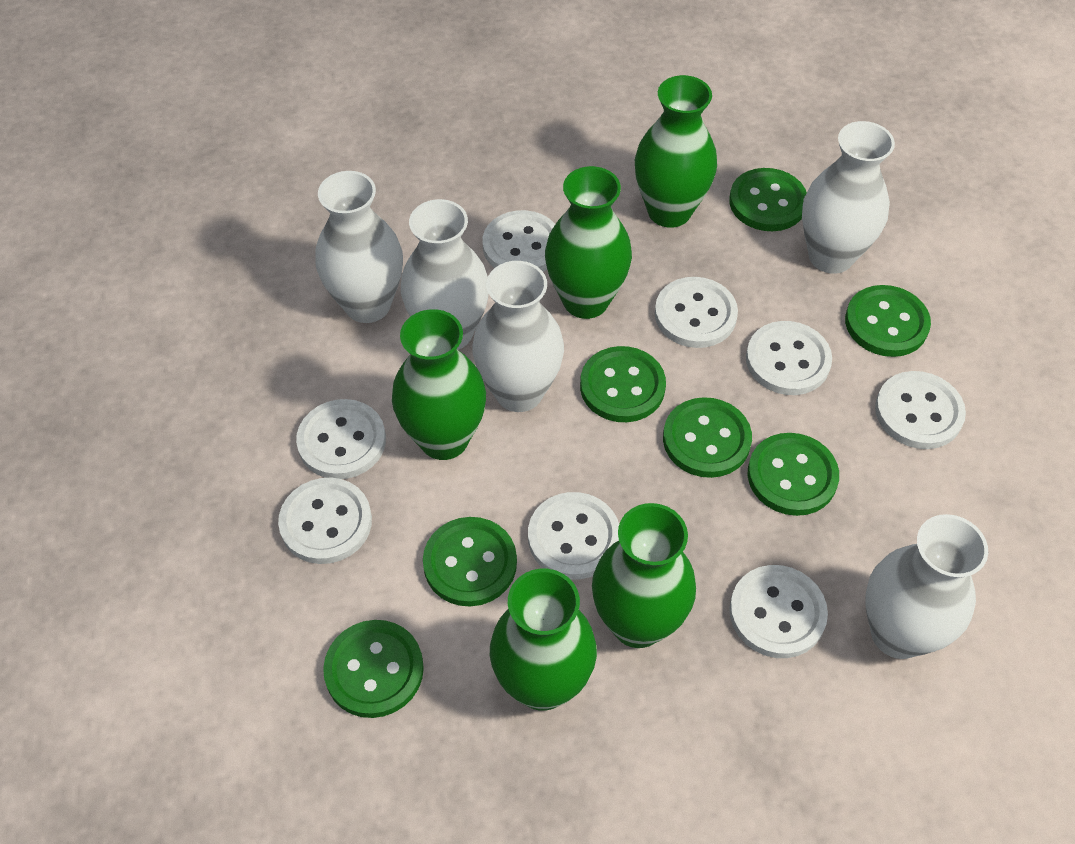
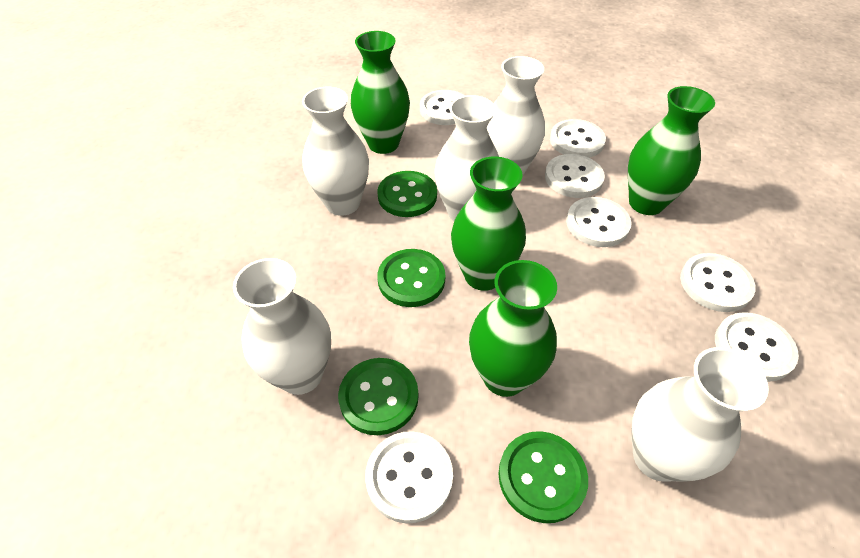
green button: [323,620,424,718] [423,517,517,607] [580,346,666,422] [663,397,752,478] [729,168,807,231] [747,433,839,516] [845,285,931,357] = 7 -> [338,358,418,435] [377,171,437,217] [377,249,445,307] [499,431,588,523] = 4
green vase: [392,309,486,460] [490,569,597,711] [545,166,632,319] [592,503,696,648] [635,75,717,228] = 5 -> [351,31,410,154] [451,156,526,291] [469,260,557,397] [628,86,715,215] = 4
white button: [278,478,372,564] [296,399,386,479] [483,210,555,272] [528,492,619,579] [655,277,738,348] [729,565,828,658] [746,321,832,395] [875,371,966,449] = 8 -> [365,431,453,523] [420,90,465,125] [545,154,605,198] [550,119,606,158] [566,197,631,247] [680,253,756,312] [715,312,799,382] = 7

